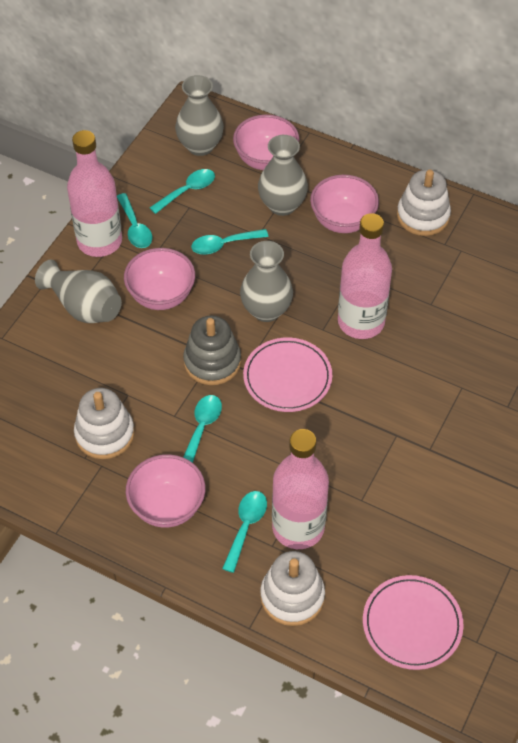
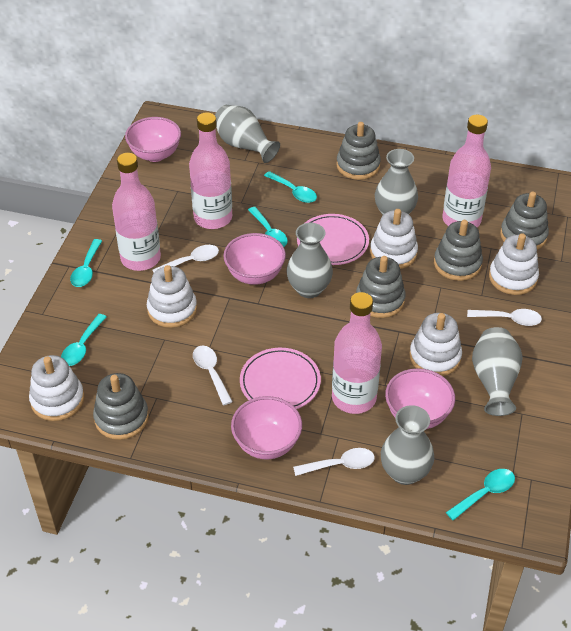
grey stacking toy: [183,315,241,385] = 1 -> [93,373,149,440] [336,122,381,180] [356,256,406,318] [434,220,483,281] [500,191,549,250] = 5
grey vase: [35,259,122,323] [175,75,224,156] [240,241,293,322] [258,135,308,216] = 4 -> [215,105,280,163] [286,223,333,298] [375,149,418,215] [381,405,434,485] [472,327,523,416] = 5
pink bottle: [67,130,122,257] [272,429,329,549] [338,213,392,339] = 3 -> [112,153,161,271] [189,112,232,229] [332,292,382,414] [443,115,491,227] = 4
white spoon: none = 0 -> [153,245,219,272] [193,345,233,405] [293,448,375,476] [467,309,542,326] = 4
white stacking toy: [74,388,135,459] [260,551,325,626] [397,169,451,236] = 3 -> [29,355,84,421] [147,265,197,328] [370,209,418,269] [409,313,462,376] [489,234,539,295] = 5

